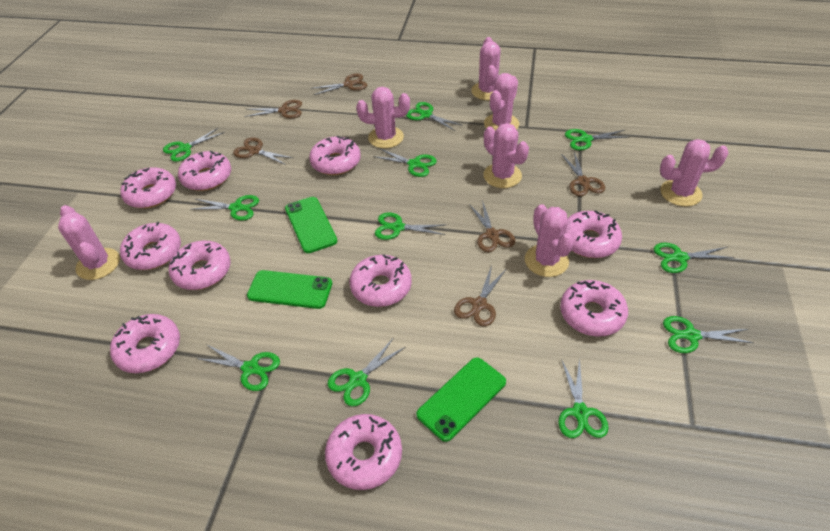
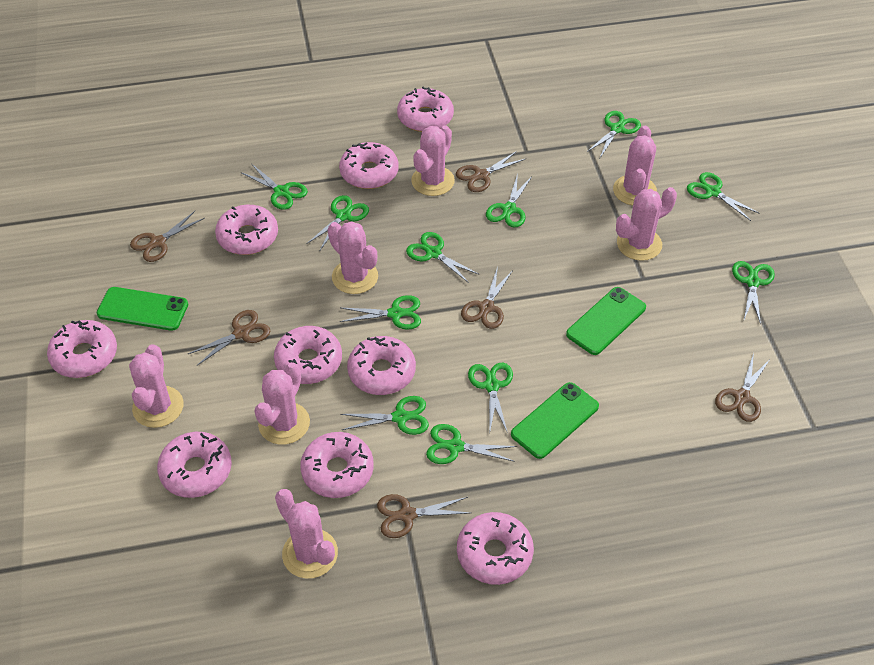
pink donut: [110,314,180,373] [120,167,176,208] [120,222,181,270] [168,241,231,290] [178,151,231,191] [309,135,361,175] [325,414,402,490] [349,254,412,307] [560,280,628,336] [566,210,622,258] = 10 -> [47,320,117,378] [157,432,232,498] [215,205,278,255] [274,326,342,384] [300,432,374,498] [339,142,399,189] [347,336,416,395] [397,86,454,132] [457,512,534,585] = 9

